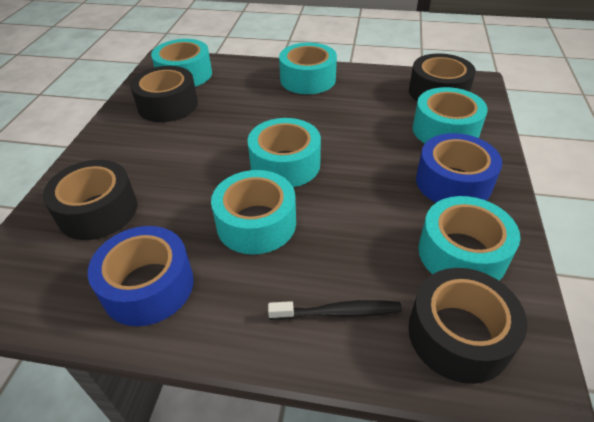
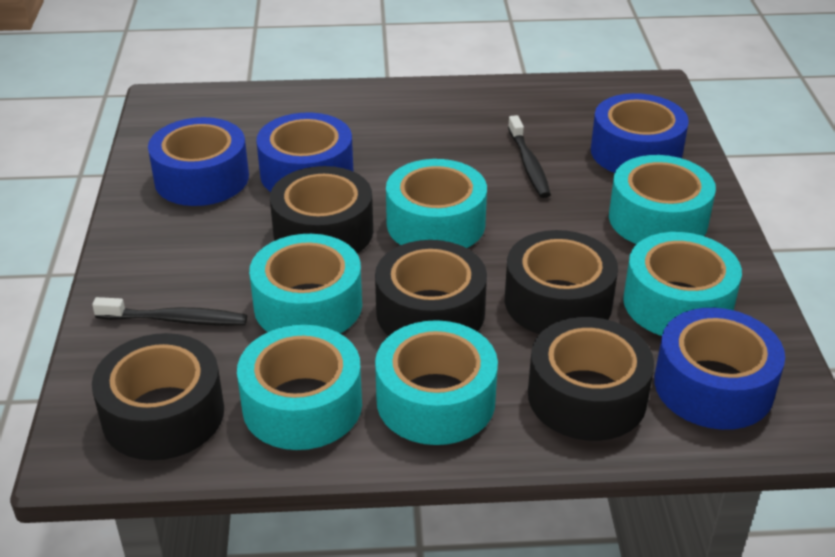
black tape: [43,160,137,240] [130,66,198,122] [408,268,527,384] [409,53,476,102] = 4 -> [92,333,224,460] [270,166,373,253] [375,240,487,336] [505,230,618,334] [528,317,654,441] = 5
black toothbrush: [268,300,402,320] = 1 -> [92,297,247,326] [508,115,551,198] = 2
blue tape: [88,226,194,326] [416,133,502,203] = 2 -> [148,117,249,206] [256,113,353,192] [591,93,689,173] [654,308,785,430] = 4

